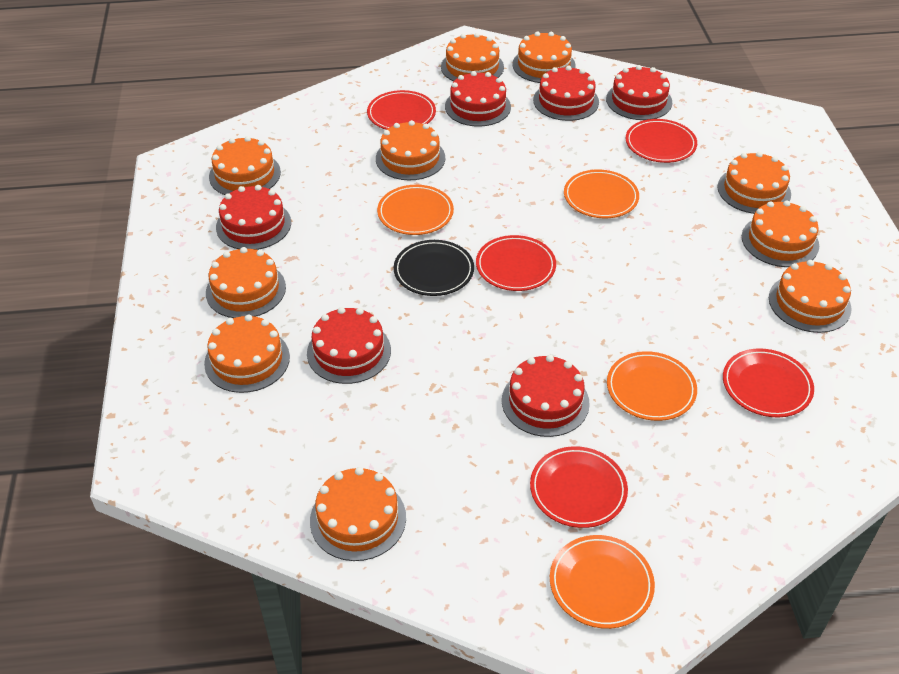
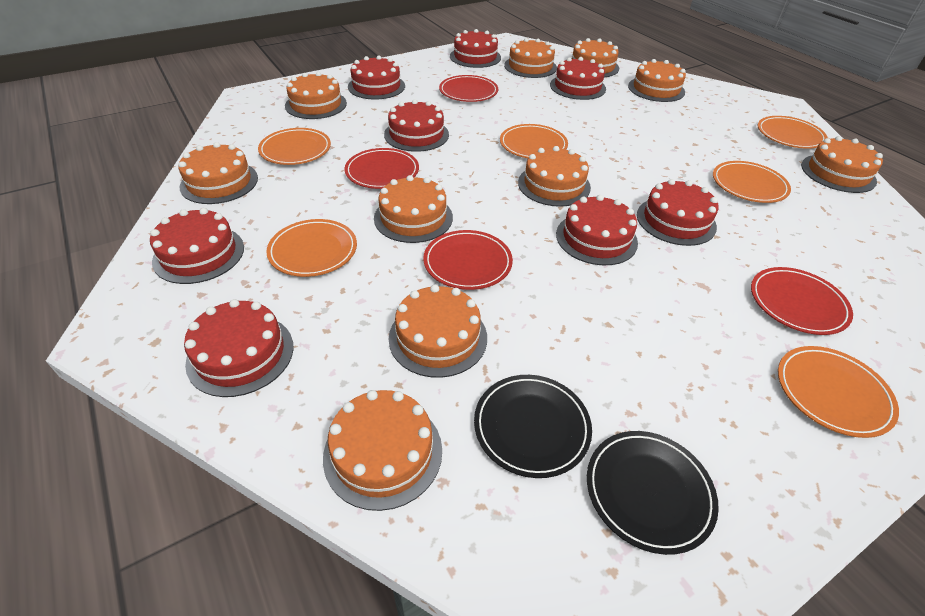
black plate: [394,240,474,296] = 1 -> [474,375,592,478] [587,431,719,555] = 2
orange plate: [377,185,454,235] [550,535,655,629] [564,170,639,218] [607,351,697,421] = 4 -> [258,128,331,165] [266,219,357,277] [500,124,568,158] [713,161,791,203] [758,116,827,149] [778,346,899,438] = 6
red cake: [216,185,291,250] [307,307,391,384] [445,71,511,127] [502,355,590,437] [533,66,599,121] [606,65,672,120] = 6 -> [150,208,244,284] [184,299,294,397] [348,56,405,100] [384,99,449,152] [450,29,501,68] [550,57,606,100] [556,195,638,265] [637,179,718,246] = 8
red plate: [367,90,436,130] [476,235,556,291] [530,446,628,528] [626,119,697,163] [723,348,814,417] = 5 -> [345,148,419,189] [423,230,513,290] [439,75,498,102] [751,267,853,335] = 4

